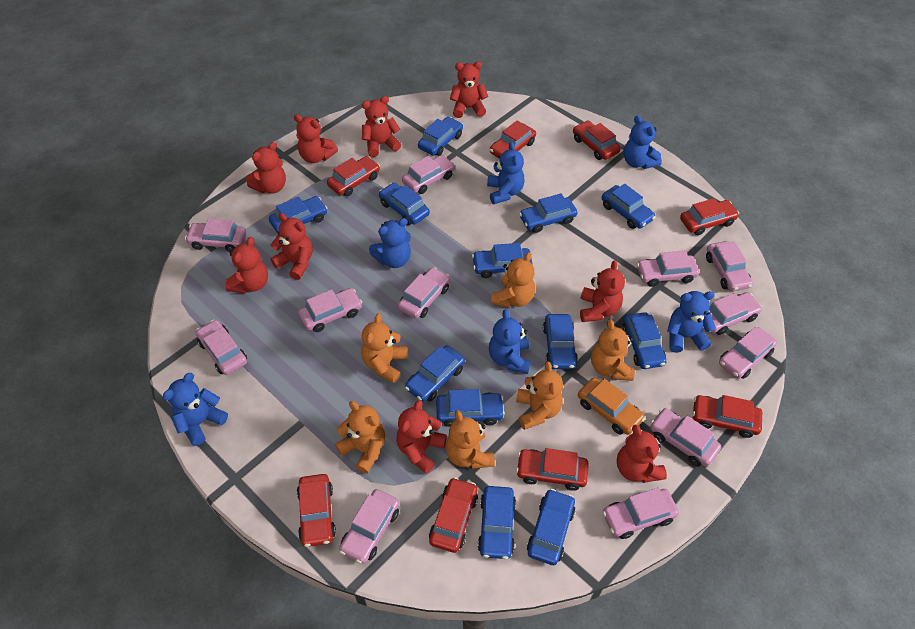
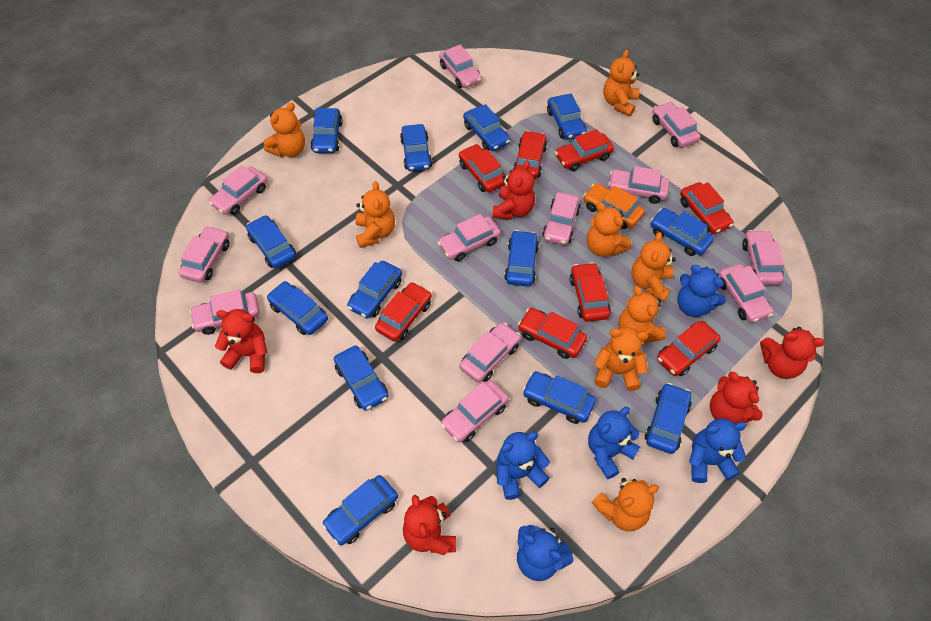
blue car: [269,196,327,233] [379,183,430,225] [405,346,465,402] [418,117,463,156] [436,389,505,427] [472,243,533,278] [478,486,516,559] [519,193,577,233] [527,489,575,565] [543,314,578,369] [602,184,656,229] [622,312,666,369] = 12 -> [246,215,296,269] [267,281,328,335] [311,108,343,153] [322,475,398,545] [334,345,388,411] [347,261,402,319] [400,124,432,171] [463,104,510,151] [504,230,539,287] [523,371,596,424] [547,93,587,140] [645,383,692,454] [650,208,714,256] = 13
blue teddy bear: [163,373,228,446] [369,218,411,268] [487,142,525,204] [489,309,531,374] [624,115,662,169] [667,291,716,353] = 6 -> [497,432,550,500] [517,525,573,581] [588,407,640,479] [677,265,726,317] [689,418,747,483] = 5
orange teddy bear: [335,401,385,474] [361,313,407,383] [446,410,495,469] [491,252,535,308] [516,361,563,430] [591,319,635,381] = 6 -> [264,103,305,157] [356,181,395,248] [587,202,631,257] [592,478,659,531] [594,327,648,391] [603,50,640,116] [618,286,666,343] [632,232,676,302] = 8
red teddy bear: [225,237,268,294] [246,142,286,194] [270,213,313,280] [294,114,338,163] [362,96,401,157] [396,400,447,474] [450,62,488,118] [580,260,625,322] [617,425,667,483] = 9 -> [215,309,267,373] [403,495,456,555] [493,161,535,220] [710,371,763,424] [760,327,825,379] = 5

